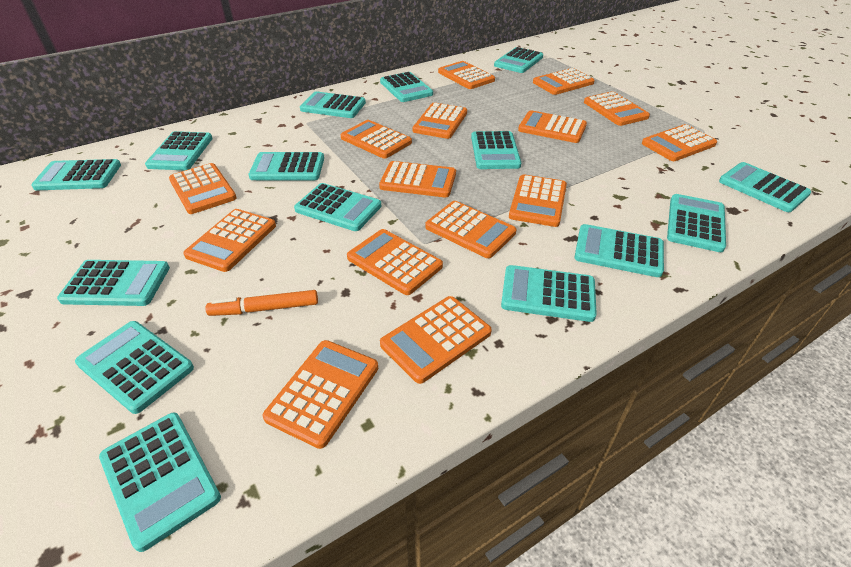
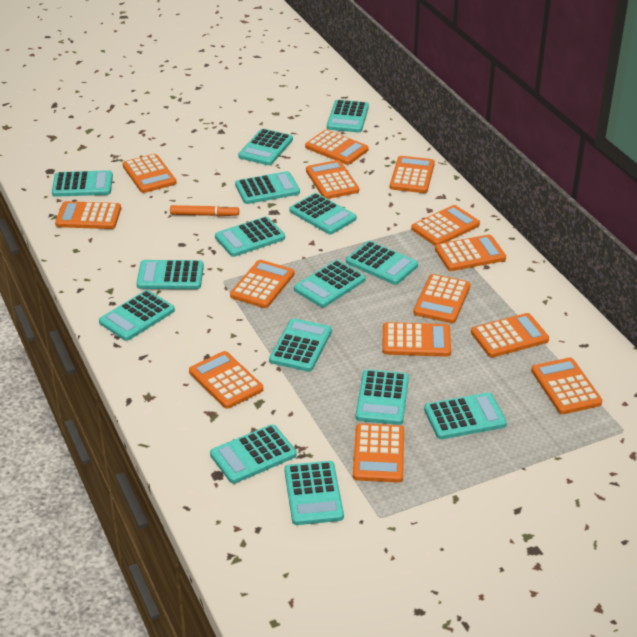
orange calculator: [169,163,237,214] [183,209,276,272] [263,340,378,449] [340,120,412,159] [347,229,443,295] [379,161,456,197] [380,296,492,384] [413,103,467,139] [425,201,516,258] [438,61,495,89] [509,175,567,227] [518,110,587,143] [533,68,595,95] [584,91,650,126] [642,124,717,161] = 15 -> [55,201,121,229] [123,154,176,193] [189,351,263,409] [230,260,294,308] [305,130,369,165] [306,160,359,199] [353,423,404,483] [382,322,451,357] [390,156,435,193] [411,205,480,246] [413,274,470,323] [435,235,506,271] [471,313,549,358] [531,357,602,414] = 14

